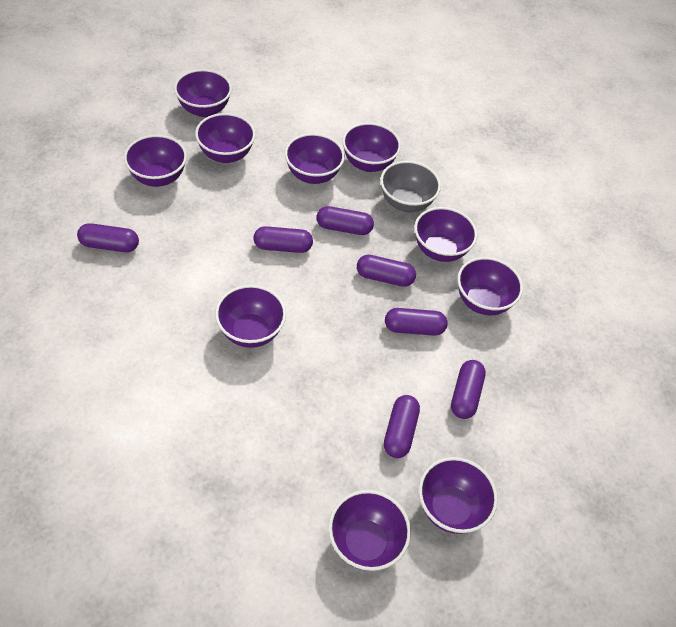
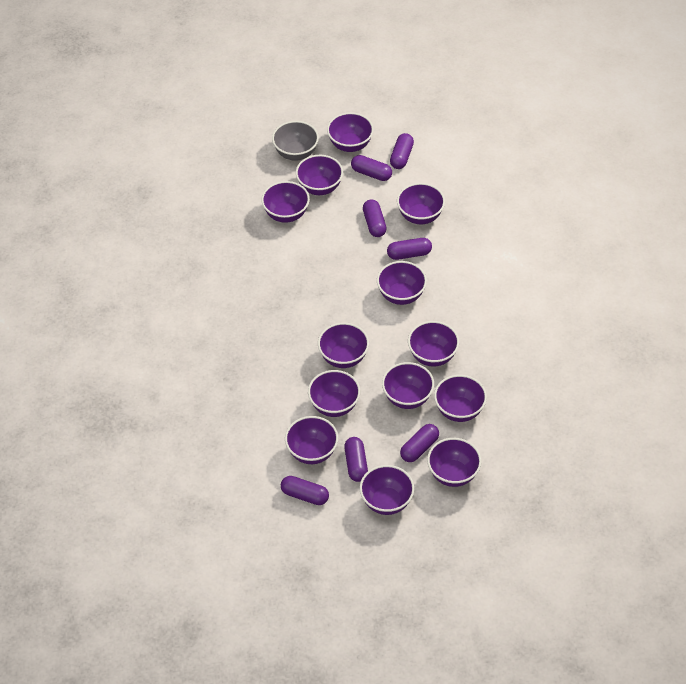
purple bowl: [124,135,187,187] [174,69,232,117] [195,113,256,163] [215,285,286,348] [285,133,345,184] [329,490,411,571] [342,123,401,172] [414,207,477,262] [419,457,498,534] [457,257,523,315] = 10 -> [261,181,310,223] [285,416,338,464] [296,155,343,195] [308,370,360,417] [318,323,369,368] [327,112,374,152] [360,465,415,515] [377,261,427,305] [382,362,434,409] [397,183,445,224] [408,321,459,367] [427,438,482,487] [434,375,487,422] = 13

